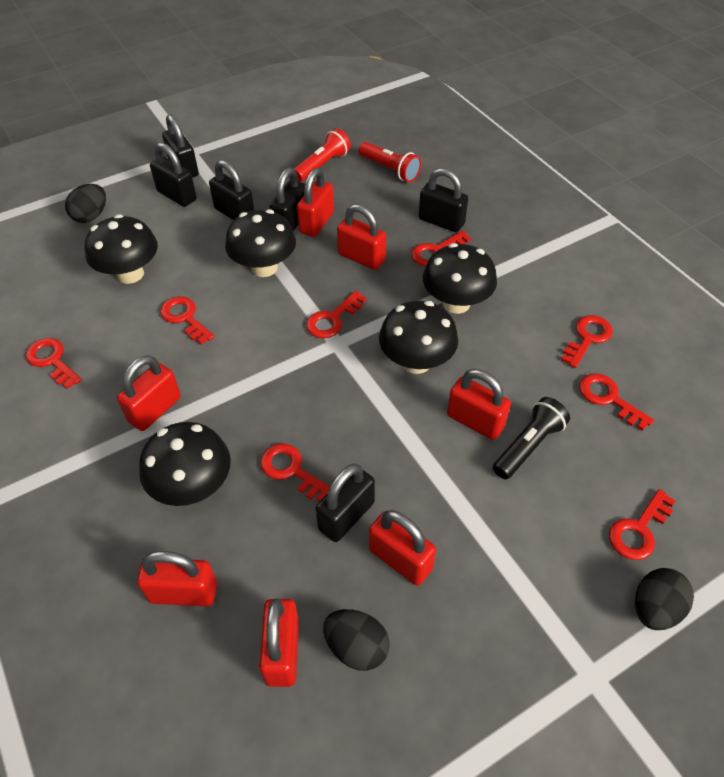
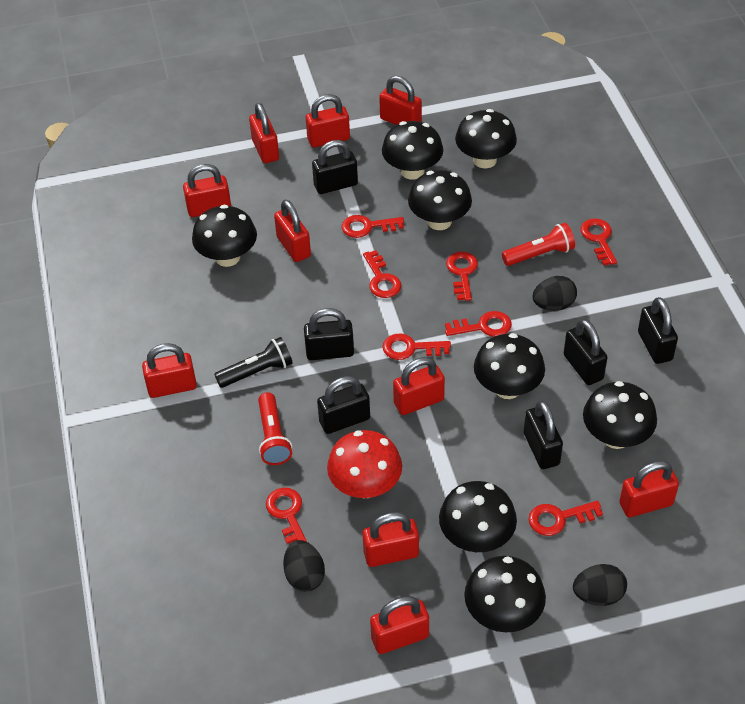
black mushroom: [85,214,158,284] [139,422,231,506] [225,209,296,277] [379,301,458,374] [423,243,497,314] = 5 -> [192,205,257,267] [382,121,443,180] [408,170,472,230] [439,481,517,552] [455,109,517,168] [464,556,546,632] [474,333,545,399] [583,381,657,449] = 8
red mushroom: none = 0 -> [327,430,402,498] = 1
red padlock: [117,355,181,431] [137,551,217,607] [259,599,299,687] [297,168,334,237] [337,204,386,270] [369,510,436,586] [447,369,511,440] = 7 -> [142,343,197,398] [183,164,231,217] [249,103,279,163] [274,199,311,262] [306,94,350,148] [362,512,419,567] [370,596,429,654] [379,76,422,125] [393,357,445,415] [619,461,679,517] = 10

